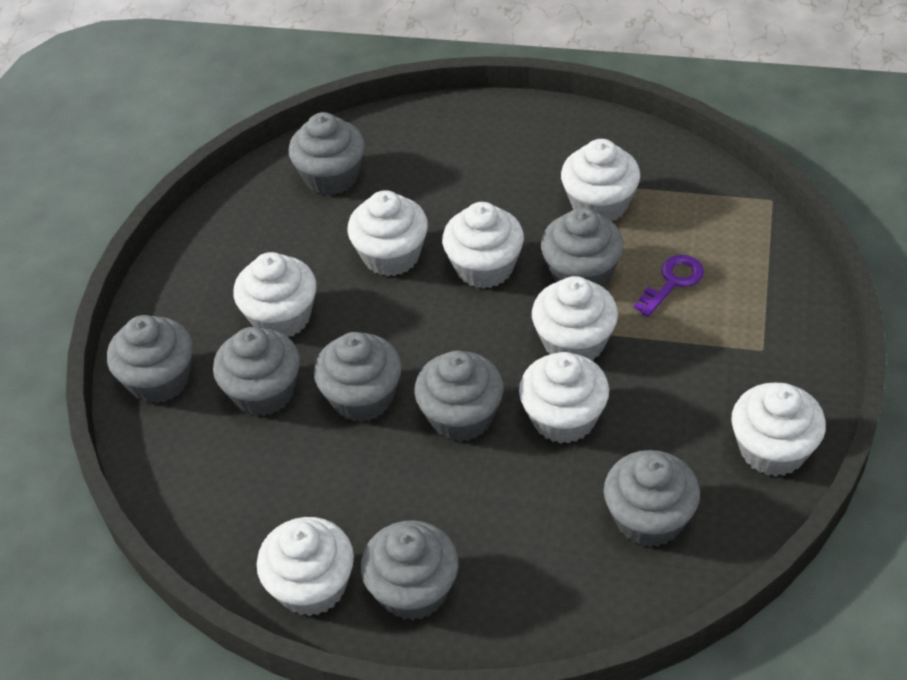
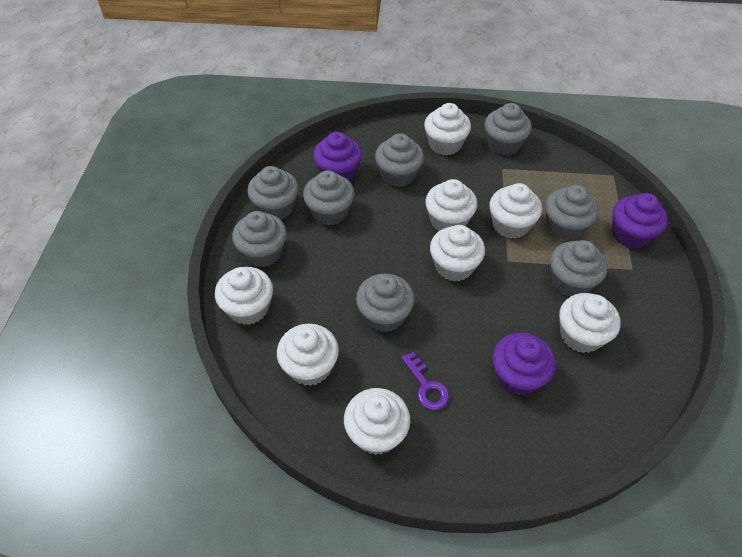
purple cupcake: none = 0 -> [313,132,362,181] [492,333,556,395] [612,193,668,249] = 3

